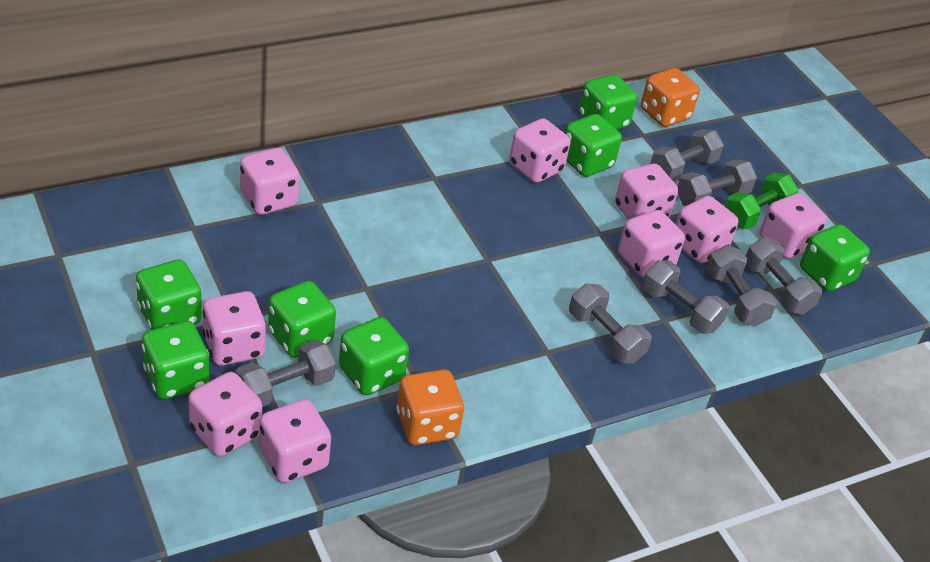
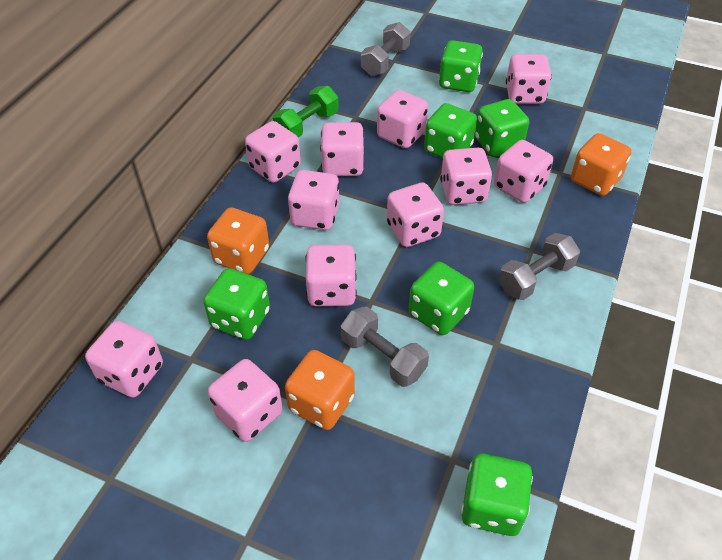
green dice: [136,259,202,330] [142,321,209,400] [268,281,336,358] [339,317,409,395] [565,114,622,177] [579,74,637,130] [800,224,870,292] = 7 -> [203,268,270,340] [409,262,474,335] [424,103,477,158] [439,40,483,92] [461,453,533,536] [475,99,529,157] = 6
grey dumbbell: [235,339,336,407] [569,283,652,363] [642,260,729,334] [650,129,724,182] [678,159,757,206] [706,245,777,327] [746,237,822,315] = 7 -> [341,306,429,387] [361,22,410,76] [499,233,580,300] = 3
orange dice: [396,369,464,445] [641,68,700,127] = 2 -> [207,207,269,274] [285,350,355,430] [571,133,632,196] = 3
pink dice: [188,372,262,457] [202,291,266,366] [240,148,300,215] [259,399,331,483] [509,118,571,183] [615,164,678,220] [618,210,685,278] [675,196,739,263] [760,193,827,259] = 9 -> [85,321,163,398] [208,359,283,442] [245,121,301,183] [288,170,339,230] [306,244,357,306] [320,122,364,176] [377,90,428,148] [387,183,444,247] [440,148,492,205] [494,140,553,203] [506,54,552,104] = 11

